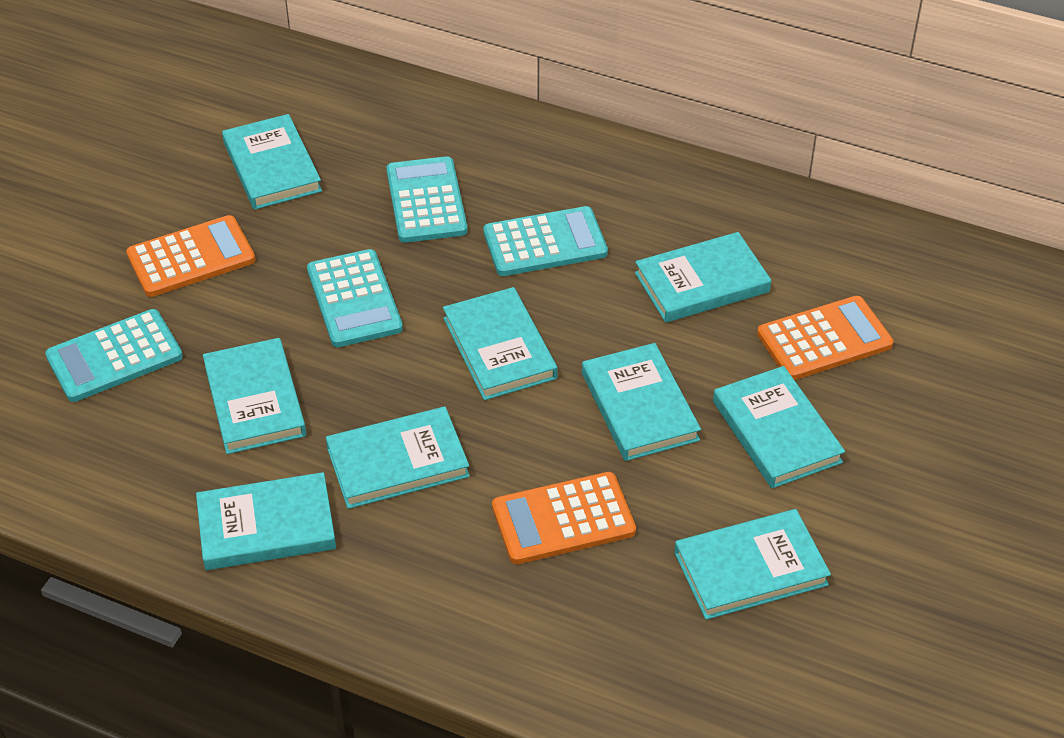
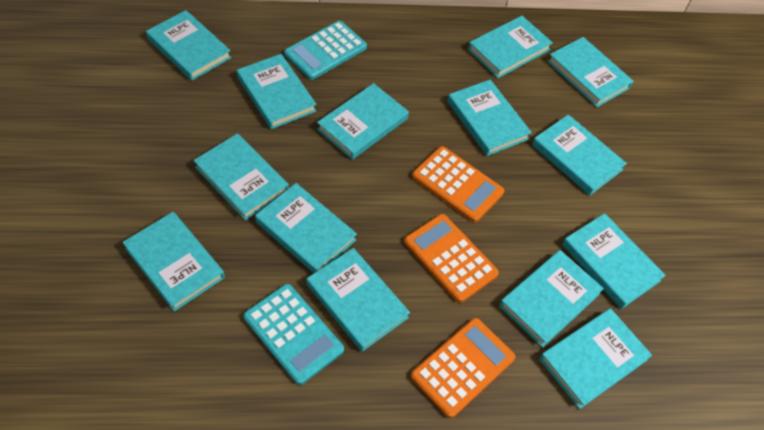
turquoise book: [196,472,336,570] [203,338,306,454] [222,114,322,210] [326,406,470,509] [443,287,558,400] [582,343,701,461] [635,232,771,323] [674,509,831,620] [713,366,845,488] = 9 -> [122,212,225,312] [146,10,232,81] [193,133,289,221] [237,54,317,129] [255,183,357,273] [306,248,410,352] [317,83,409,160] [447,80,532,156] [468,16,553,78] [499,250,604,348] [532,114,627,195] [539,308,652,409] [547,37,634,107] [562,213,666,309] = 14
turquoise calculator: [45,309,183,402] [307,249,403,347] [386,156,468,243] [483,206,608,276] = 4 -> [243,284,344,385] [284,21,367,80] = 2

